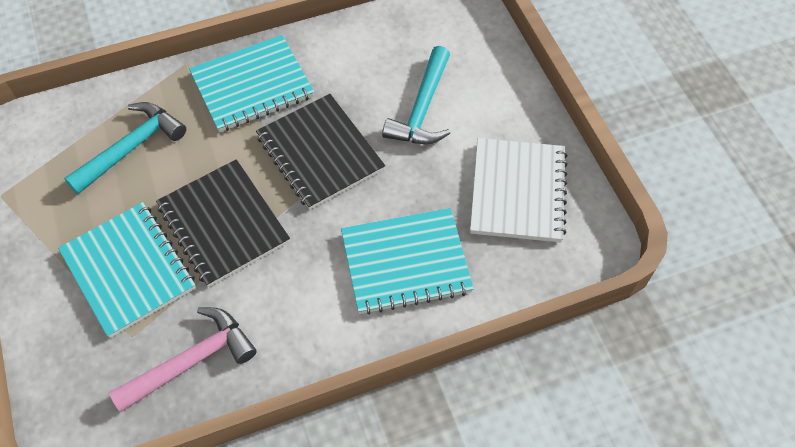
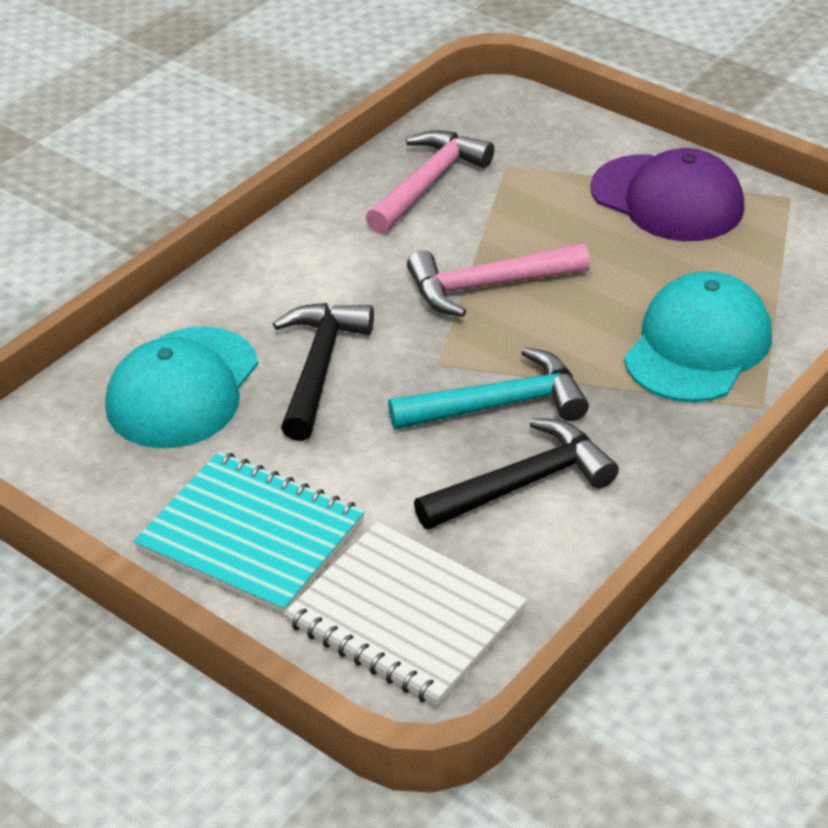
black hammer: none = 0 -> [273,303,374,441] [414,418,619,530] = 2
black notebook: [156,159,290,287] [256,94,385,210] = 2 -> none = 0
pink hammer: [109,307,257,412] = 1 -> [366,130,494,234] [407,243,590,317] = 2
purple cap: none = 0 -> [590,148,744,241] = 1
turquoise cap: none = 0 -> [106,326,258,448] [624,271,772,402] = 2
turquoise hammer: [64,102,186,194] [382,46,450,144] = 2 -> [388,347,589,430] = 1
turquoise notebook: [58,202,196,338] [189,35,314,132] [341,208,474,315] = 3 -> [134,451,365,615] = 1

